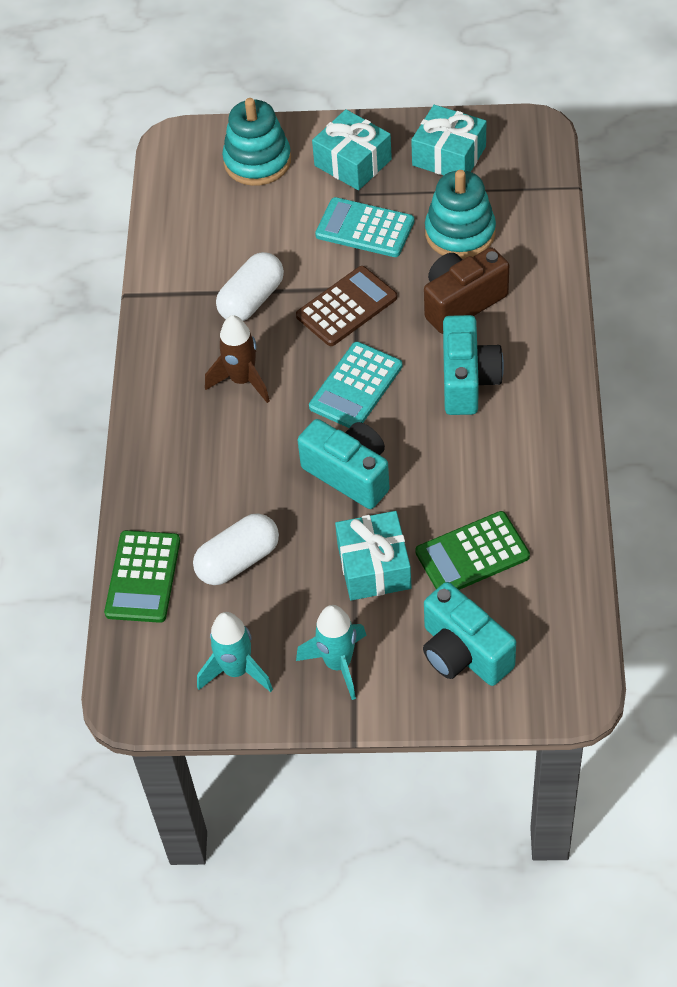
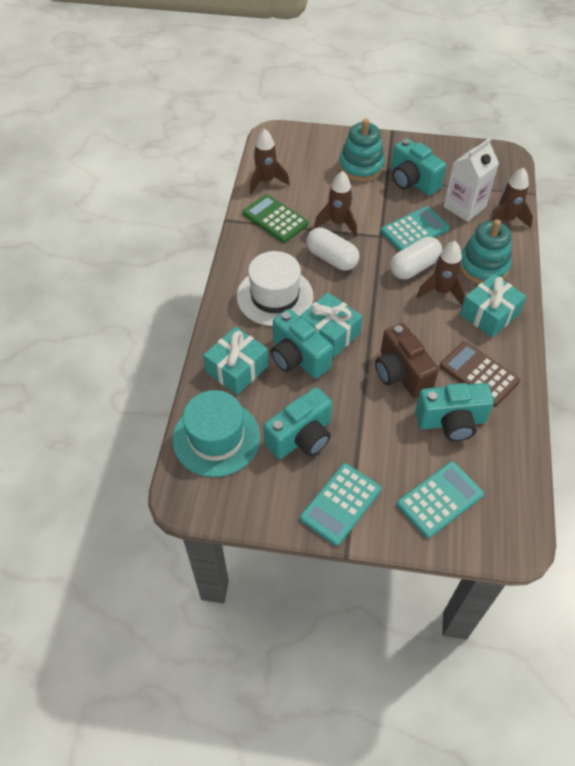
brown rocket: [205,315,270,403] = 1 -> [250,129,290,194] [314,171,357,237] [417,241,465,306] [492,167,533,228] = 4
green calculator: [104,530,180,623] [415,511,530,590] = 2 -> [242,194,308,243] = 1
turquoise calculator: [309,342,402,428] [315,197,414,257] = 2 -> [300,463,381,546] [381,206,450,251] [397,461,484,538] = 3
turquoise camera: [298,419,390,509] [423,582,516,686] [443,315,504,415] = 3 -> [264,387,332,459] [271,309,333,379] [391,138,446,196] [415,383,494,442] = 4
turquoise hat: none = 0 -> [172,390,260,477] = 1
turquoise rocket: [197,612,273,692] [296,605,366,700] = 2 -> none = 0
white carton: none = 0 -> [443,137,499,222] = 1
white hat: none = 0 -> [237,251,313,326] = 1

